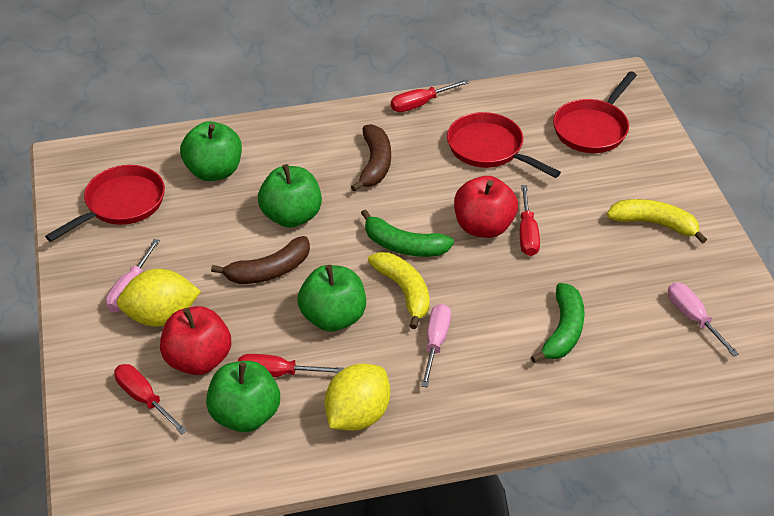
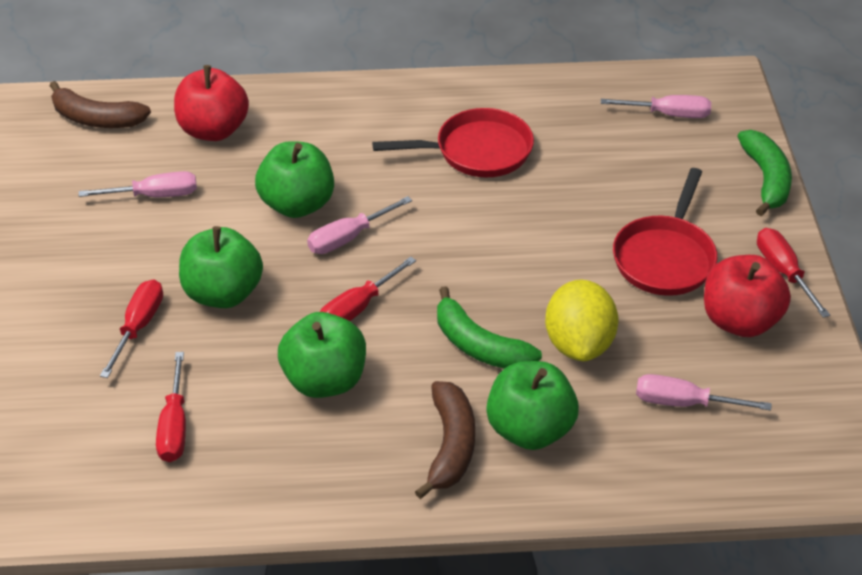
pink screwdriver: [106,239,160,312] [421,304,451,388] [668,282,739,357] = 3 -> [79,171,197,197] [307,196,412,254] [601,95,711,118] [636,374,772,411] = 4
red pan: [45,165,165,242] [447,112,561,178] [553,71,637,153] = 3 -> [372,108,534,177] [613,168,717,296] = 2
yellow banana: [368,252,430,329] [607,199,707,244] = 2 -> none = 0
yellow lemon: [117,269,201,327] [325,363,390,431] = 2 -> [545,280,618,361] = 1

